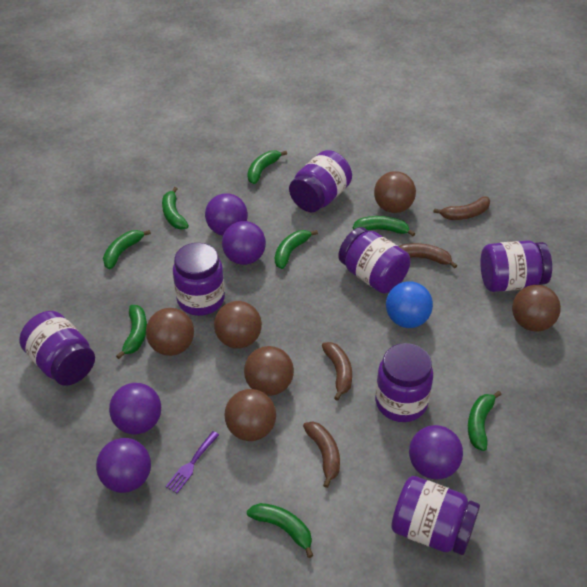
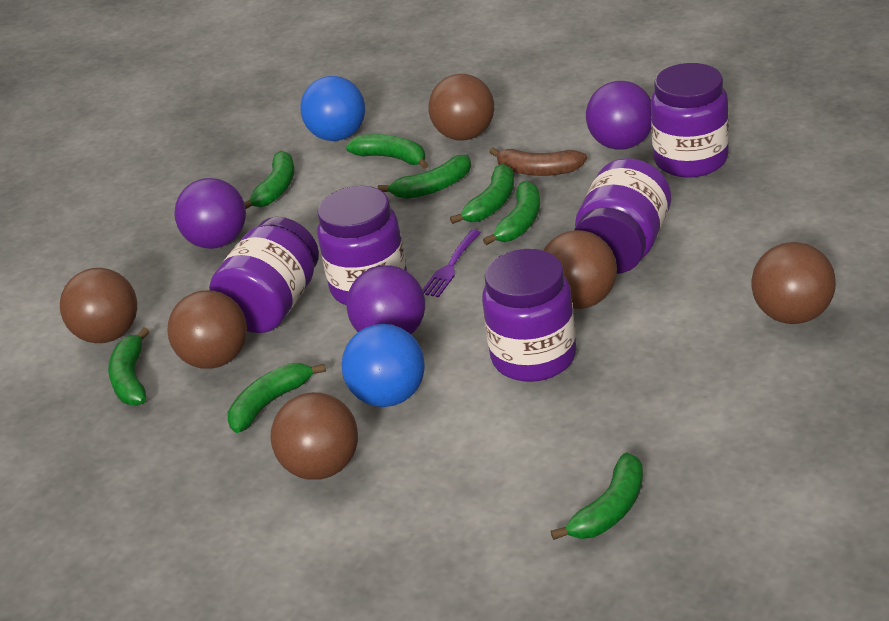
blue ball: [386,281,433,328] = 1 -> [300,76,365,141] [341,324,425,407] = 2
brown banana: [303,421,340,488] [322,342,352,401] [399,243,457,268] [433,197,490,220] = 4 -> [489,148,587,176] = 1
purple ball: [96,438,151,493] [109,383,161,434] [205,193,248,236] [222,221,266,265] [409,425,463,480] = 5 -> [174,178,246,249] [347,265,425,334] [586,81,651,150] = 3
purple jar: [19,311,95,386] [173,243,225,316] [289,150,352,212] [338,227,410,293] [375,343,433,422] [391,476,480,555] [480,240,552,292] = 7 -> [209,217,319,333] [317,186,407,305] [482,249,576,382] [574,158,671,274] [651,63,729,178] = 5

